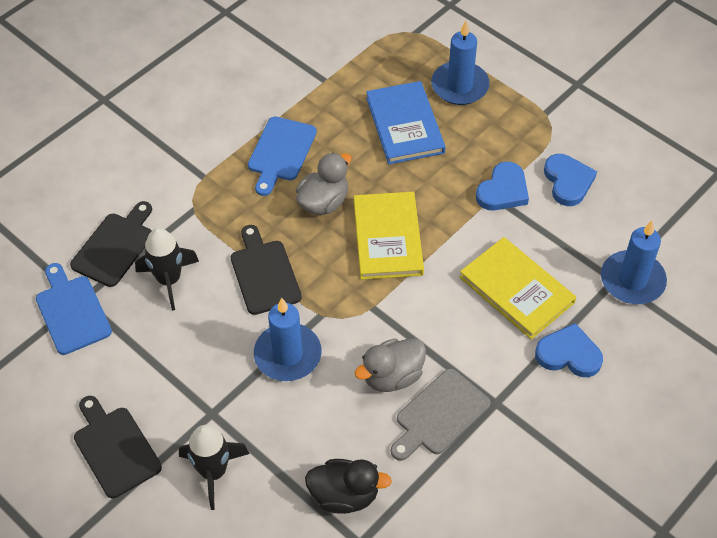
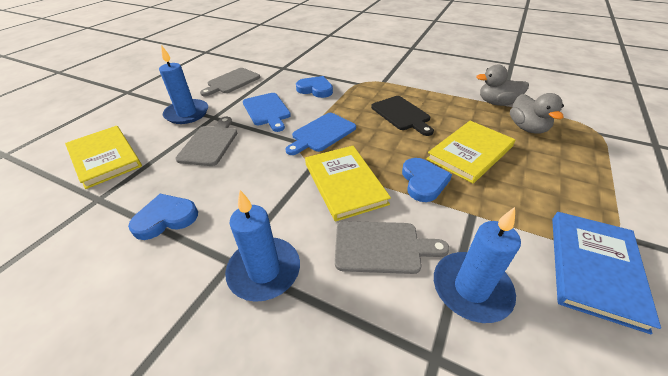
black cutting board: [70,201,152,287] [74,396,162,498] [231,225,302,315] = 3 -> [371,96,434,136] = 1
black duck: [305,459,392,514] = 1 -> none = 0
black rocket: [135,228,199,311] [179,425,249,510] = 2 -> none = 0
grey cutting board: [391,369,490,461] = 1 -> [175,117,237,166] [200,68,260,96] [335,221,449,274] = 3
yellow book: [354,192,424,280] [460,237,576,340] = 2 -> [65,126,142,189] [305,146,391,222] [427,121,515,183] = 3

